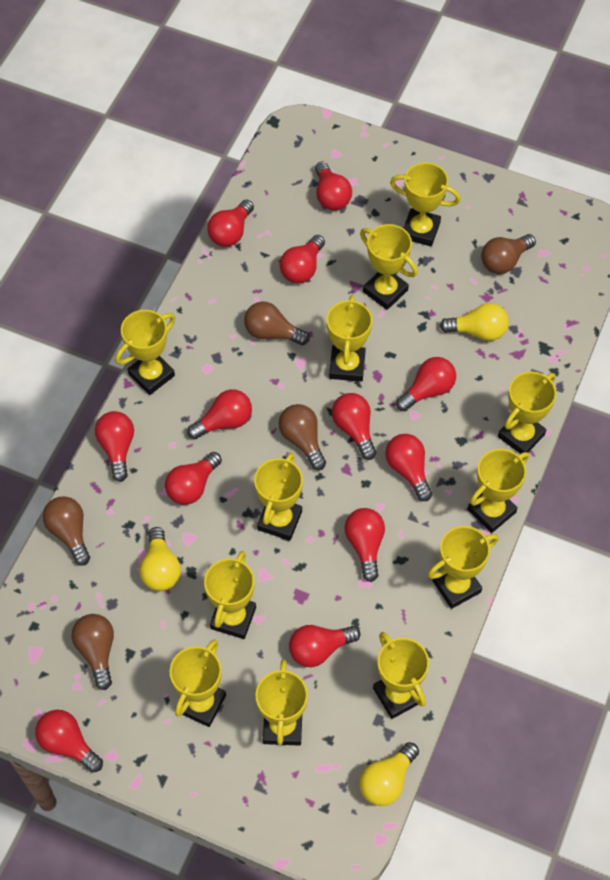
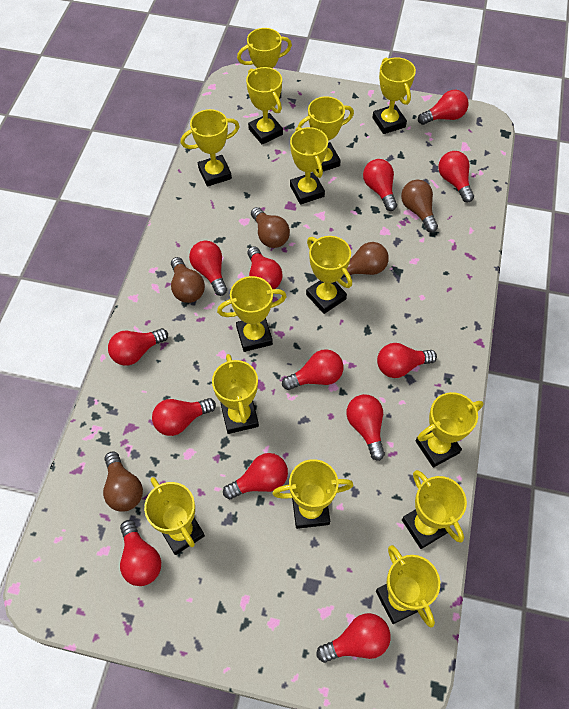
red light bulb: [35,710,103,773] [95,411,134,482] [165,452,222,505] [187,389,252,439] [207,200,254,247] [280,235,325,284] [289,625,360,667] [315,161,352,210] [332,393,376,460] [345,508,385,582] [385,434,432,501] [396,357,456,411] = 12 -> [108,328,168,366] [120,520,161,586] [152,398,216,436] [189,241,227,296] [223,453,288,499] [247,246,282,289] [282,349,343,390] [317,613,391,663] [346,394,385,461] [363,159,397,211] [377,343,437,378] [418,90,468,125] [438,151,474,202] = 13
yellow light bulb: [140,527,181,591] [359,742,419,806] [440,303,509,341] = 3 -> none = 0
yellow trophy: [115,310,175,395] [170,639,226,727] [204,551,256,639] [254,453,303,541] [256,659,308,746] [327,295,372,382] [360,224,418,310] [373,632,429,719] [390,163,461,247] [427,526,498,609] [467,449,529,533] [498,372,556,454] = 12 -> [144,477,205,555] [181,109,240,186] [212,354,259,434] [217,276,287,352] [237,28,292,99] [246,67,283,145] [272,459,353,529] [290,127,328,205] [298,96,354,173] [306,236,352,314] [372,57,416,134] [376,545,440,628] [402,470,467,549] [416,392,483,467] = 14

